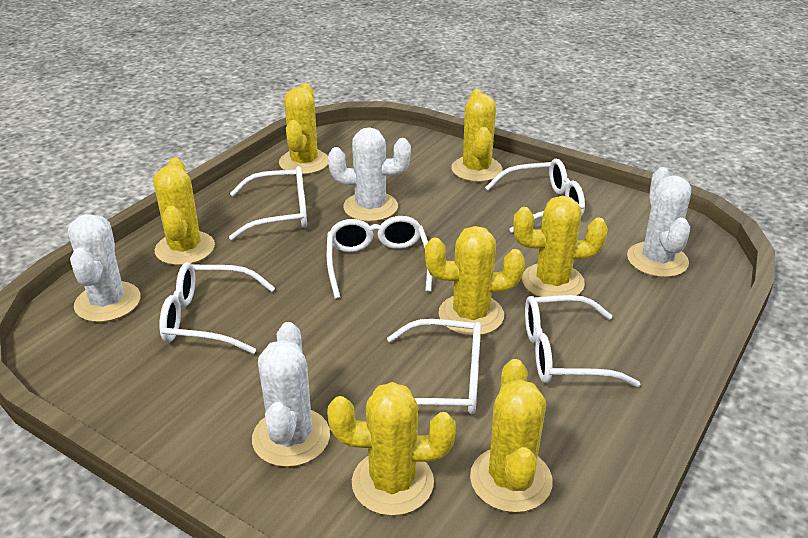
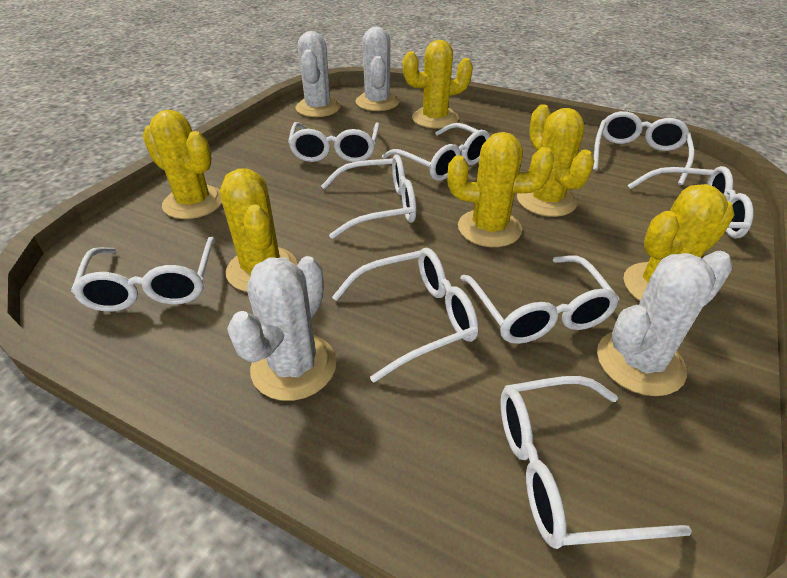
white glasses: [159,262,275,354] [229,166,307,240] [327,216,432,299] [387,319,481,414] [485,159,585,233] [525,295,640,387] = 6 -> [71,237,215,312] [288,122,380,162] [321,154,416,239] [332,248,479,383] [382,123,490,181] [460,255,620,344] [500,376,692,549] [593,111,694,185] [627,166,754,239] = 9
yellow cactus: [154,158,215,265] [279,83,328,174] [327,382,456,516] [425,226,525,336] [451,89,502,182] [470,359,552,513] [513,196,608,297] = 7 -> [143,110,222,219] [220,168,297,292] [403,40,473,129] [447,132,554,247] [517,104,594,217] [623,184,734,301] = 6

